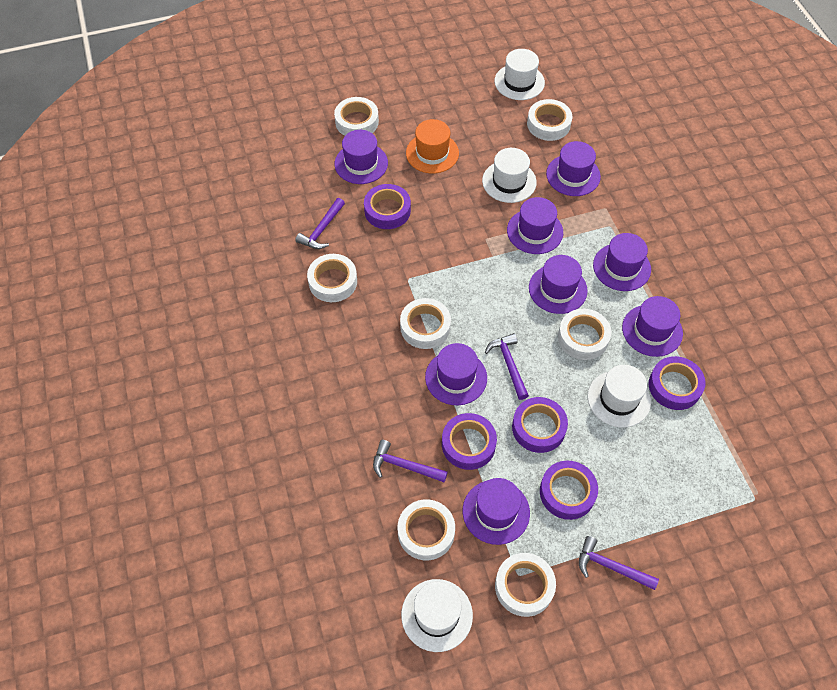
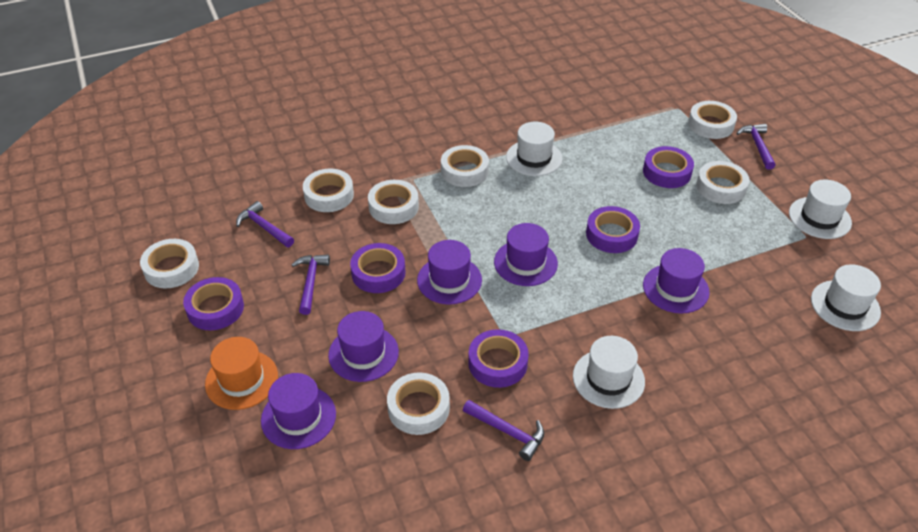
purple hat: [334,130,388,184] [425,343,487,405] [463,478,530,545] [507,197,563,254] [529,255,588,314] [546,141,601,196] [593,233,651,291] [622,296,683,357] = 8 -> [261,373,336,449] [328,311,399,382] [417,240,482,305] [494,223,558,286] [643,248,710,314] = 5

